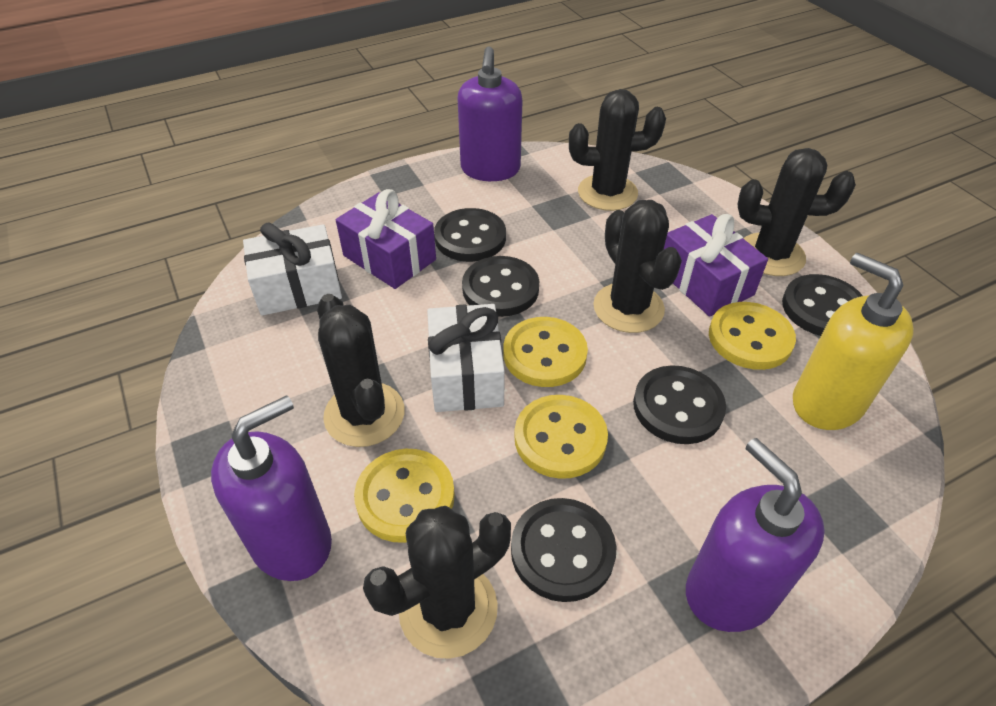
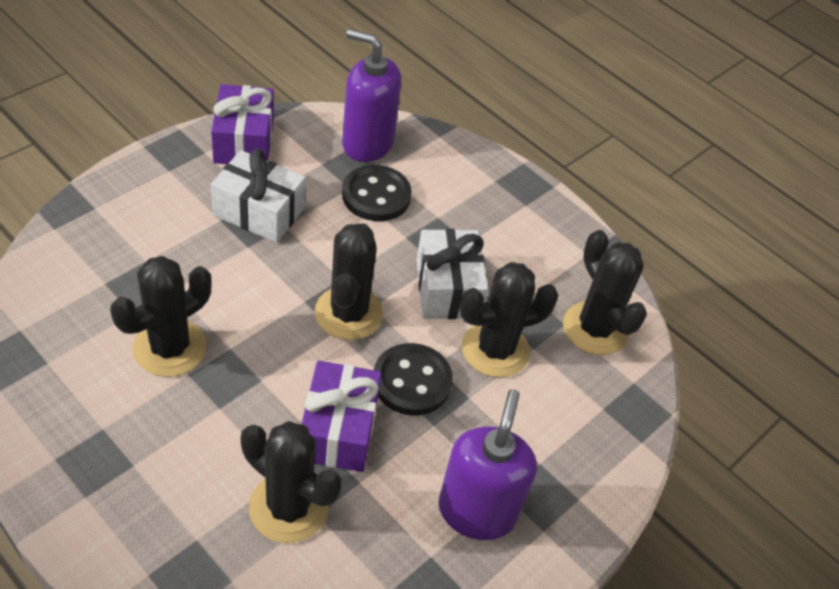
black button: [434,208,506,262] [462,256,539,317] [511,498,616,602] [633,365,726,444] [782,274,863,336] = 5 -> [342,165,412,221] [374,343,453,415] = 2
purple soap dispenser: [211,395,332,581] [457,47,523,181] [686,438,825,632] = 3 -> [342,29,401,162] [438,389,537,540] = 2
yellow button: [354,449,455,543] [503,317,588,387] [514,395,608,479] [709,302,796,370] = 4 -> none = 0
yellow soap dispenser: [793,253,914,430] = 1 -> none = 0

